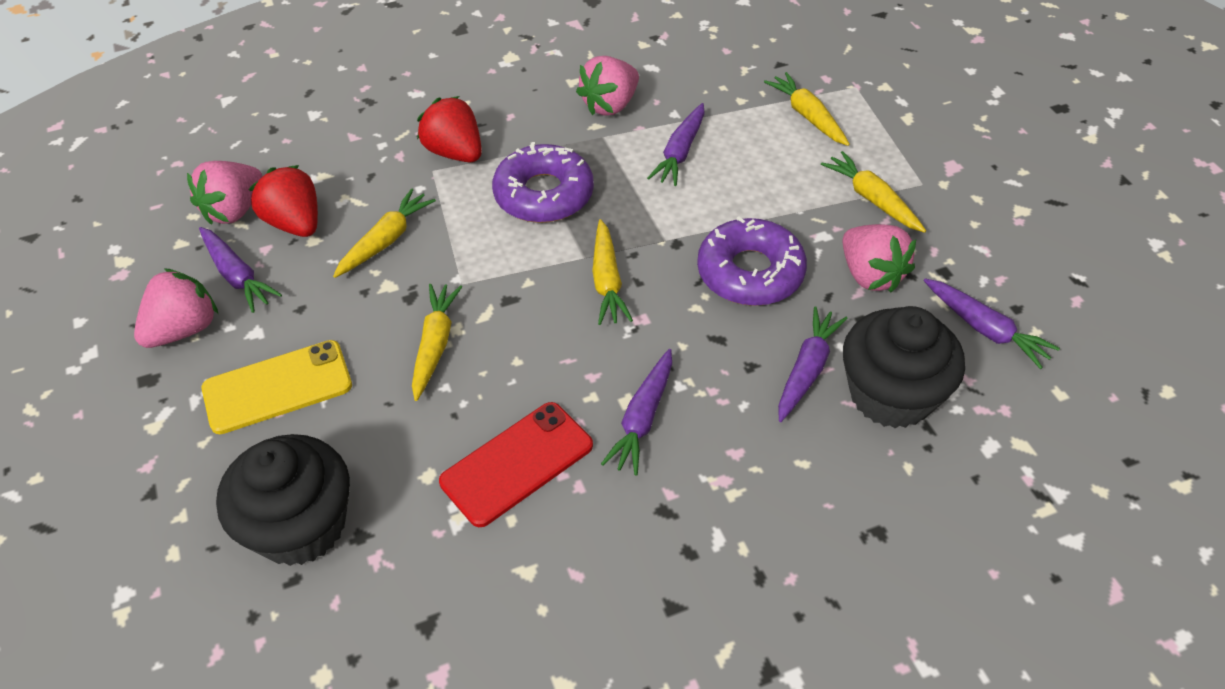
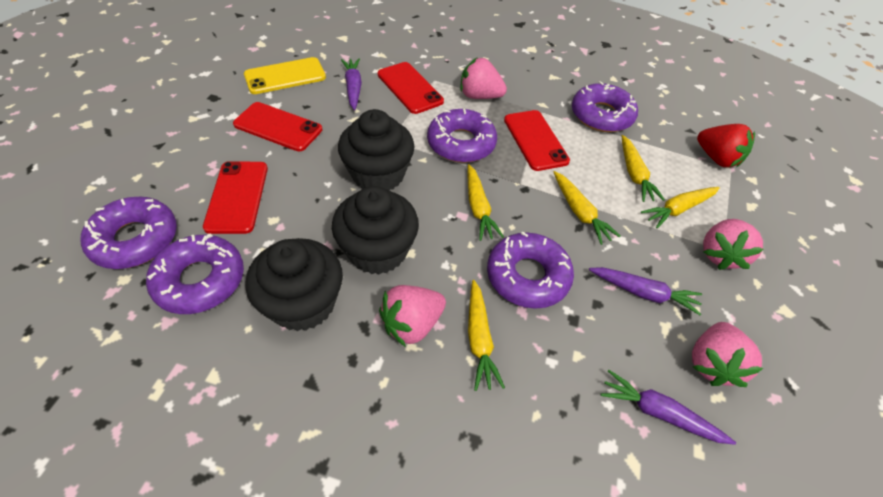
black cupcake: [216,434,350,566] [843,306,965,428] = 2 -> [246,238,343,331] [332,186,419,274] [338,109,415,190] = 3
purple carrot: [199,227,282,313] [601,349,672,476] [647,103,705,186] [778,306,848,422] [924,278,1060,369] = 5 -> [341,58,362,110] [589,267,702,315] [601,370,736,445] = 3
purple donut: [492,142,594,223] [697,216,807,306] = 2 -> [80,197,177,269] [146,233,244,314] [427,109,497,163] [487,232,574,309] [572,81,638,132] = 5
red phone: [439,402,593,527] = 1 -> [203,161,268,234] [233,102,322,151] [378,62,444,114] [504,110,570,171] = 4
red strawberry: [248,165,318,237] [417,96,482,162] = 2 -> [697,124,755,167] = 1

